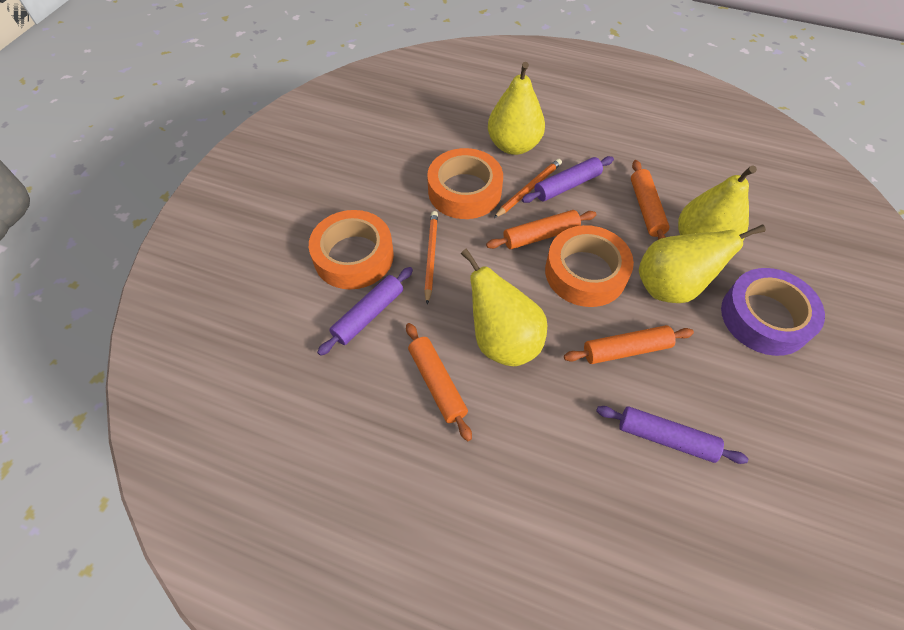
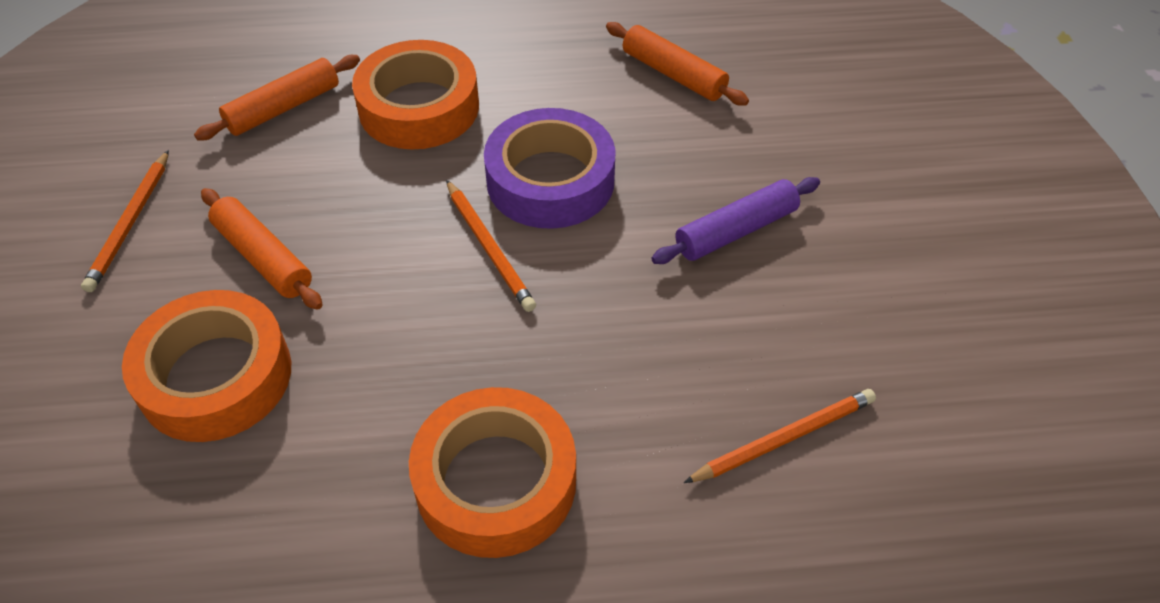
orange pencil: [424,211,438,304] [494,159,562,218] = 2 -> [81,150,169,292] [446,180,536,312] [684,389,876,483] = 3
orange rolling pin: [406,323,472,441] [486,210,596,249] [564,325,694,364] [631,160,669,240] = 4 -> [194,55,360,140] [201,188,323,310] [606,22,749,106] = 3
purple rolling pin: [317,267,413,356] [522,156,614,203] [596,406,748,464] = 3 -> [651,177,820,264] = 1
yellow pear: [461,249,547,366] [488,62,545,155] [639,225,766,303] [678,165,757,241] = 4 -> none = 0

